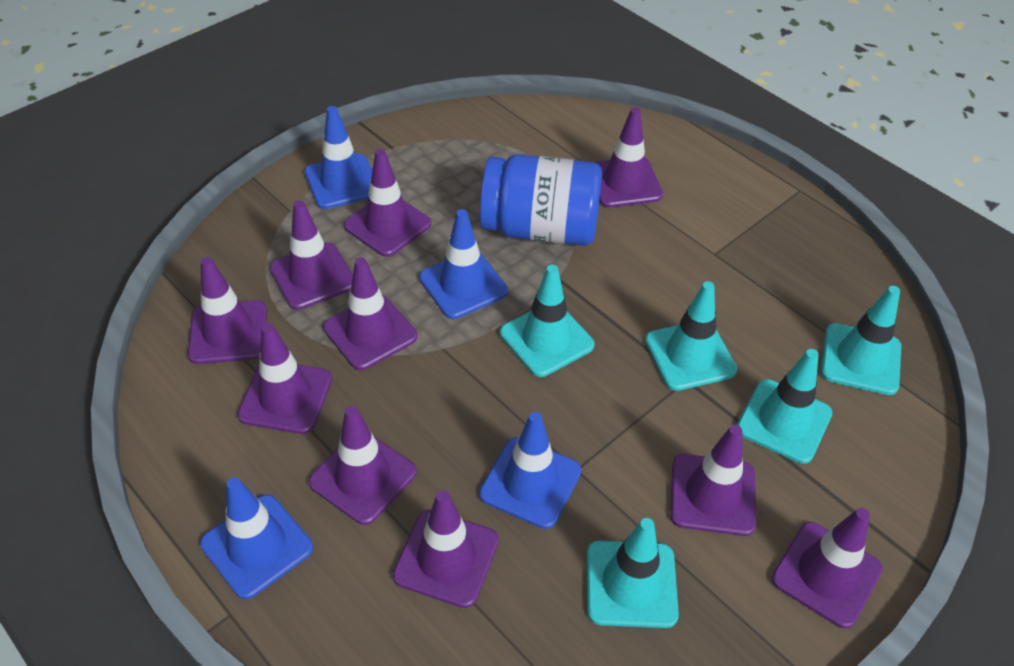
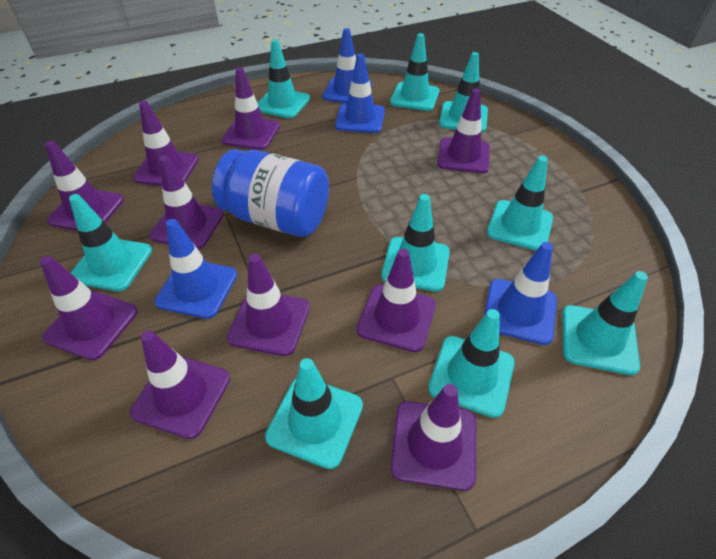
turquoise traffic cone: [500,265,594,377] [587,518,679,628] [645,281,737,391] [737,349,833,464] [821,286,901,395] = 5 -> [69,194,152,291] [258,39,310,119] [265,358,363,469] [381,194,450,292] [390,33,439,111] [428,309,515,418] [439,52,488,132] [487,156,553,251] [562,271,648,375] = 9

